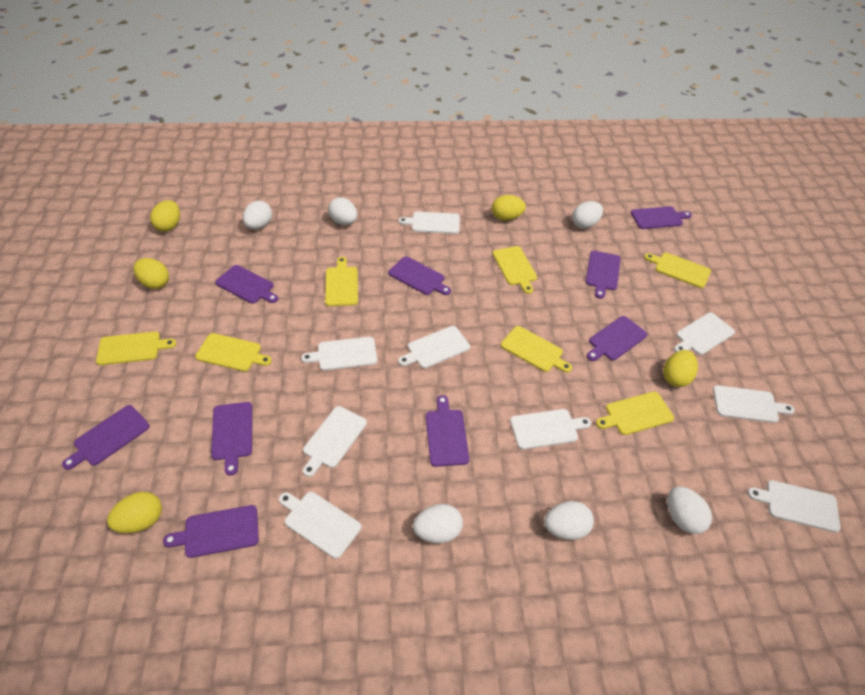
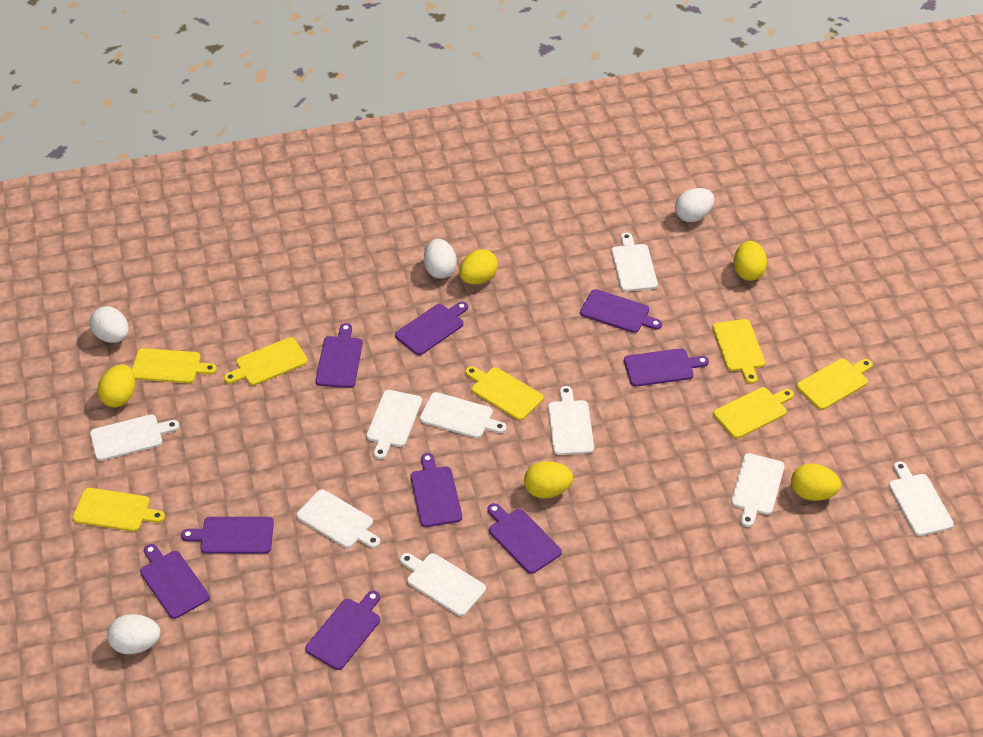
white egg: [243,201,272,229] [328,197,357,225] [413,504,463,543] [544,501,594,540] [572,201,603,229] [667,487,712,534] = 6 -> [90,306,129,343] [107,614,161,654] [424,239,457,279] [675,188,714,222] = 4

